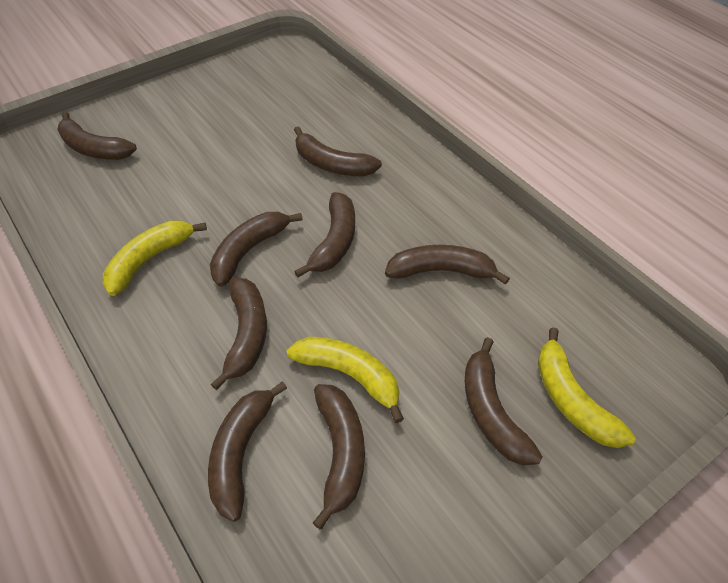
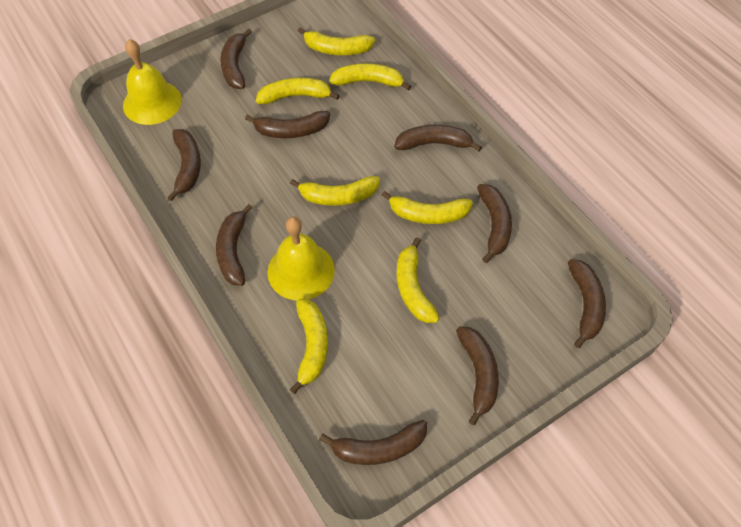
yellow banana: [103,221,207,296] [286,337,404,423] [538,327,636,448] = 3 -> [256,77,340,104] [290,176,380,206] [290,299,328,394] [298,27,375,55] [329,63,411,91] [382,191,473,224] [397,237,439,323] = 7
yellow bell: none = 0 -> [123,39,182,125] [267,217,335,300] = 2

